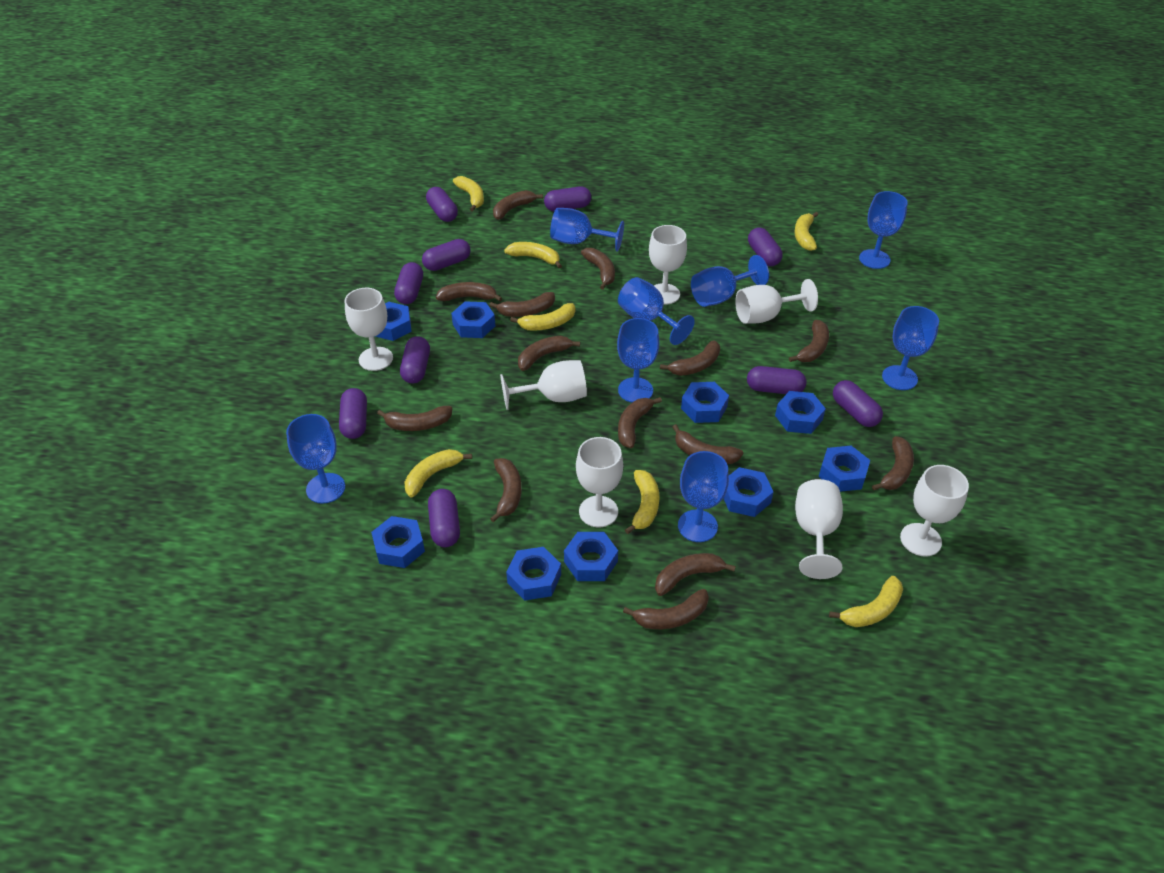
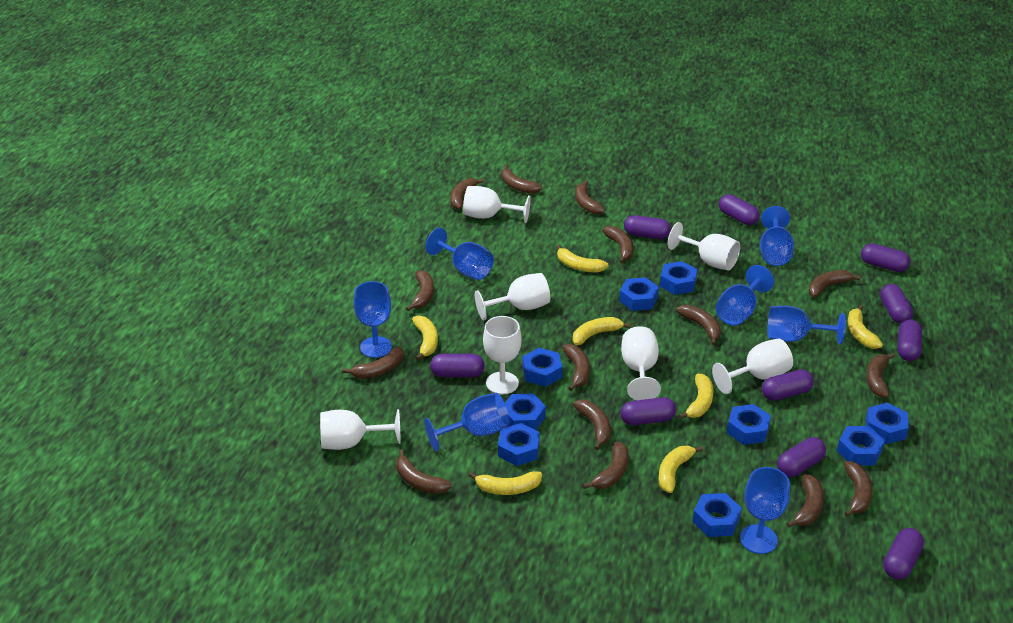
blue goblet: [286,414,345,504] [550,208,624,252] [617,318,659,402] [618,277,695,345] [678,451,729,542] [691,255,769,307] [859,191,908,269] [882,306,939,390] = 8 -> [354,281,392,358] [424,393,509,451] [426,228,494,280] [716,265,774,325] [740,467,790,554] [760,206,794,266] [767,306,846,344] = 7
brown banana: [377,406,452,431] [436,282,502,301] [489,292,555,317] [490,458,522,522] [493,190,543,220] [518,336,580,371] [581,248,615,290] [618,397,662,448] [623,589,709,629] [655,553,736,596] [660,340,720,376] [673,424,743,464] [789,320,829,362] [872,436,914,490] = 14 -> [343,346,404,379] [396,449,452,494] [406,270,434,311] [451,178,484,210] [501,165,543,194] [562,344,590,391] [573,400,611,450] [575,180,605,215] [583,442,629,489] [602,226,634,263] [676,305,721,345] [786,474,824,528] [808,270,860,298] [844,461,873,517] [866,353,895,398] = 15

